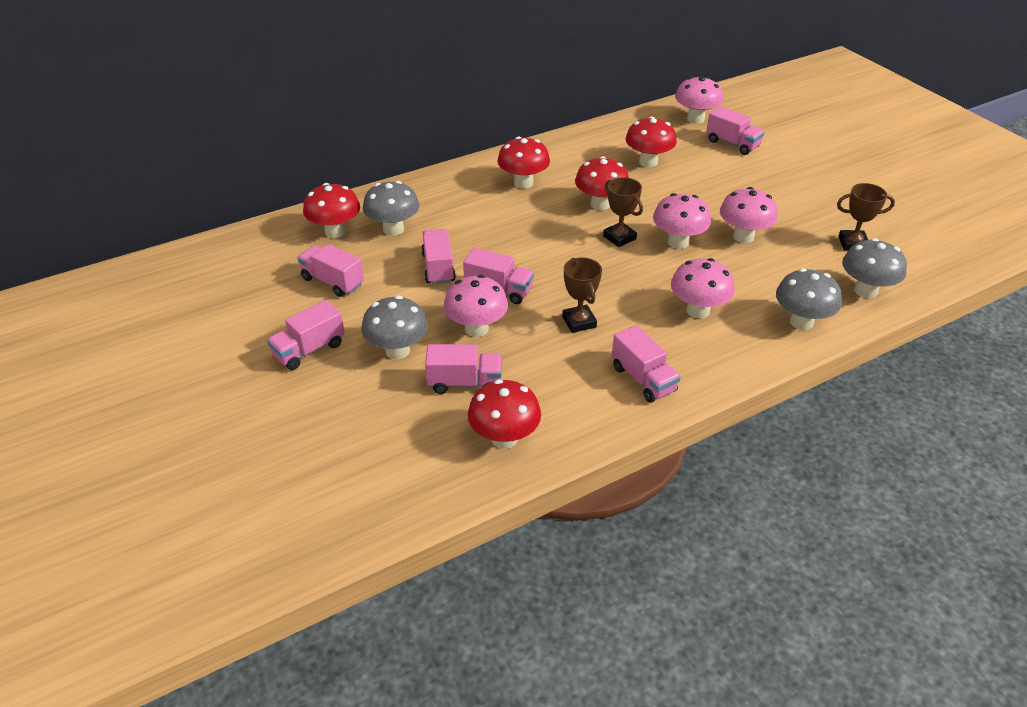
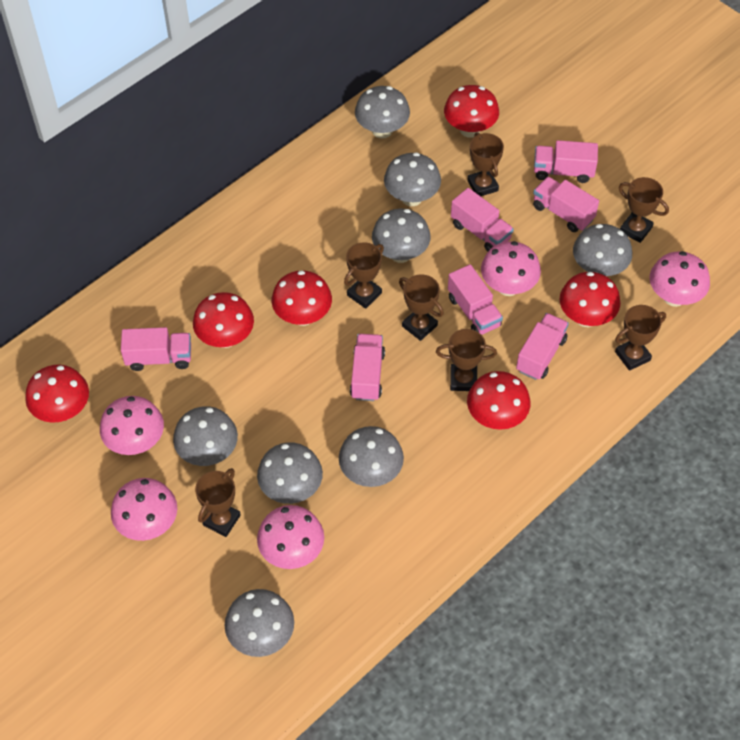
brown trophy: [562,257,602,333] [603,177,643,247] [837,183,895,251] = 3 -> [195,468,241,537] [344,242,384,309] [399,274,444,341] [436,329,497,391] [467,132,504,196] [615,305,666,371] [619,177,669,243] = 7
grey mushroom: [361,296,428,359] [363,181,419,236] [776,268,842,330] [842,238,907,298] = 4 -> [173,406,238,466] [225,589,294,657] [257,442,323,504] [339,426,404,487] [355,86,410,138] [372,208,431,263] [384,152,441,206] [573,224,632,276] = 8
red mushroom: [303,183,360,238] [468,379,541,449] [497,137,550,189] [575,156,629,210] [625,116,677,167] = 5 -> [25,365,89,423] [193,292,254,348] [272,270,332,326] [444,85,499,138] [467,371,531,430] [560,272,621,327] = 6

